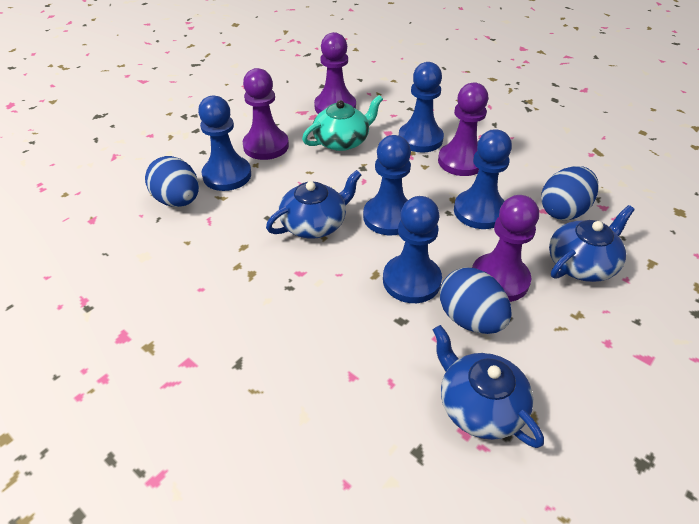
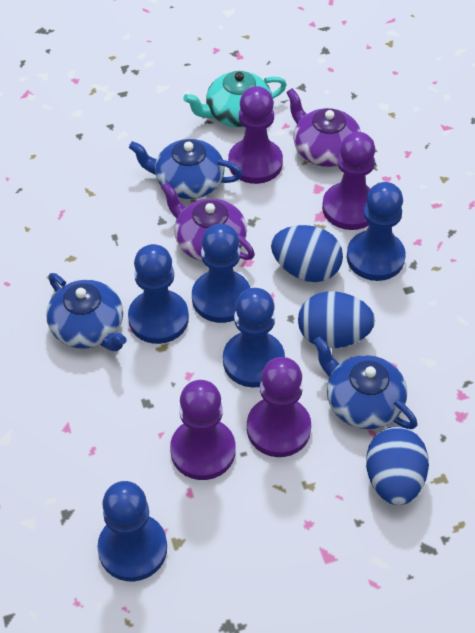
purple teapot: none = 0 -> [161,182,255,261] [286,88,361,167] = 2

